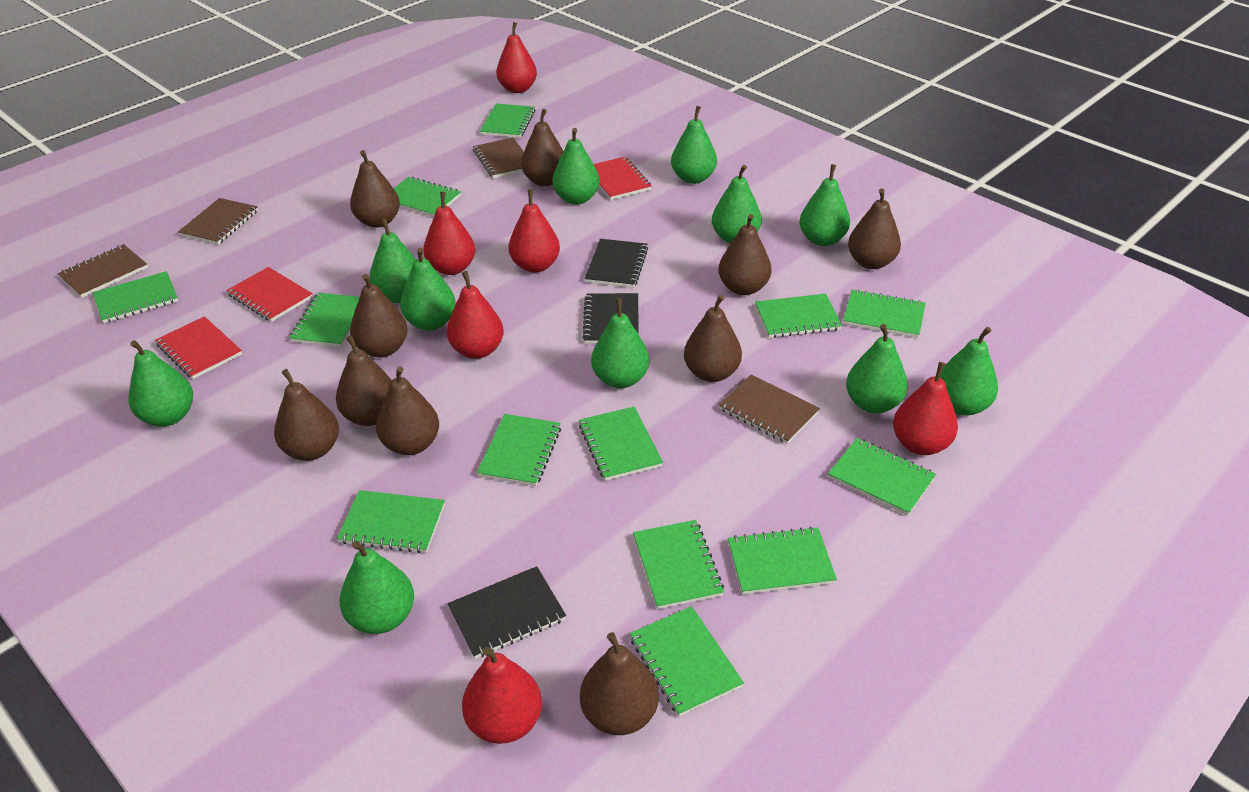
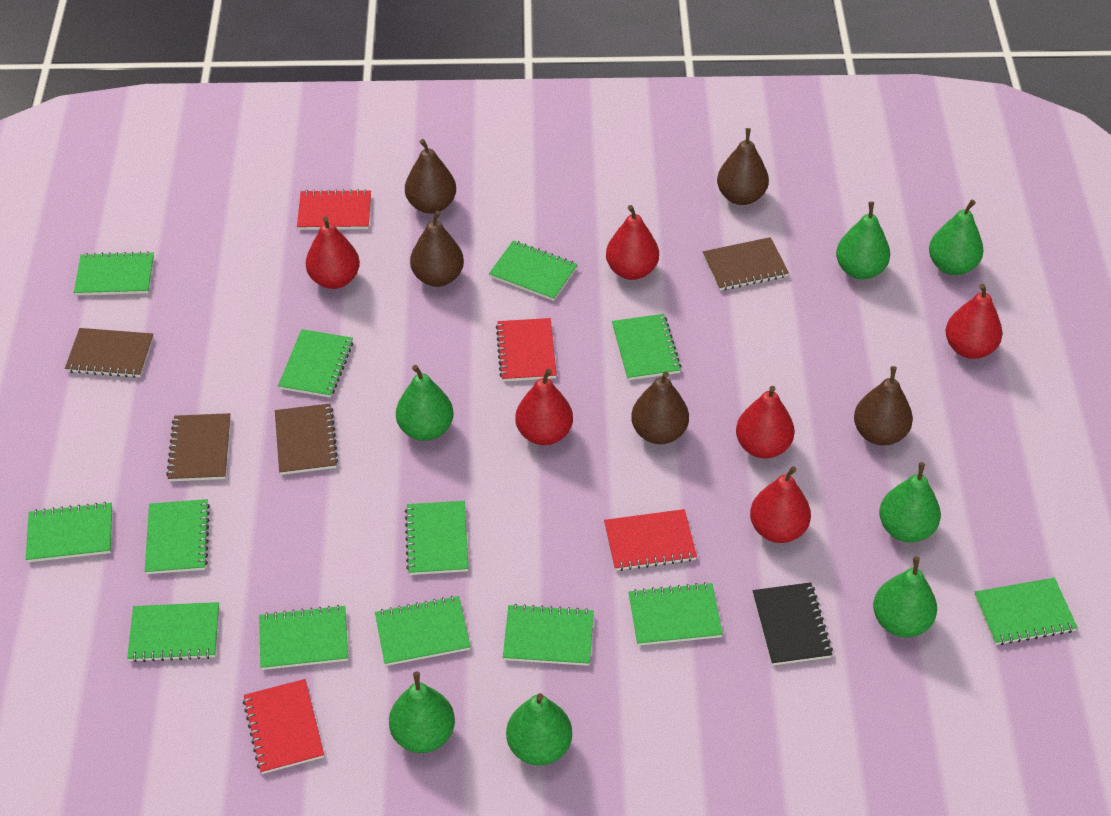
black notebook: [448,566,566,659] [582,293,639,344] [585,239,648,288] = 3 -> [753,582,833,665] = 1
brown pear: [274,369,339,461] [336,335,392,426] [350,150,400,228] [350,274,408,357] [376,366,439,455] [521,109,564,186] [580,632,659,735] [684,295,742,382] [718,214,772,295] [848,188,901,269] = 10 -> [405,139,456,214] [410,211,464,287] [631,371,689,444] [717,128,769,205] [854,366,913,446] = 5
green pear: [129,340,193,426] [340,541,414,634] [369,218,416,303] [400,248,456,331] [552,128,600,205] [591,298,650,388] [671,106,717,184] [712,165,762,244] [799,164,850,246] [846,324,908,413] [940,327,998,416] = 11 -> [389,672,455,753] [396,365,453,441] [506,693,572,765] [836,202,890,279] [873,557,937,637] [879,462,941,542] [929,200,984,275] = 7
red notebook: [155,316,242,379] [226,267,313,322] [594,157,651,200] = 3 -> [243,679,324,774] [297,189,371,230] [496,318,557,382] [604,509,697,571] = 4

